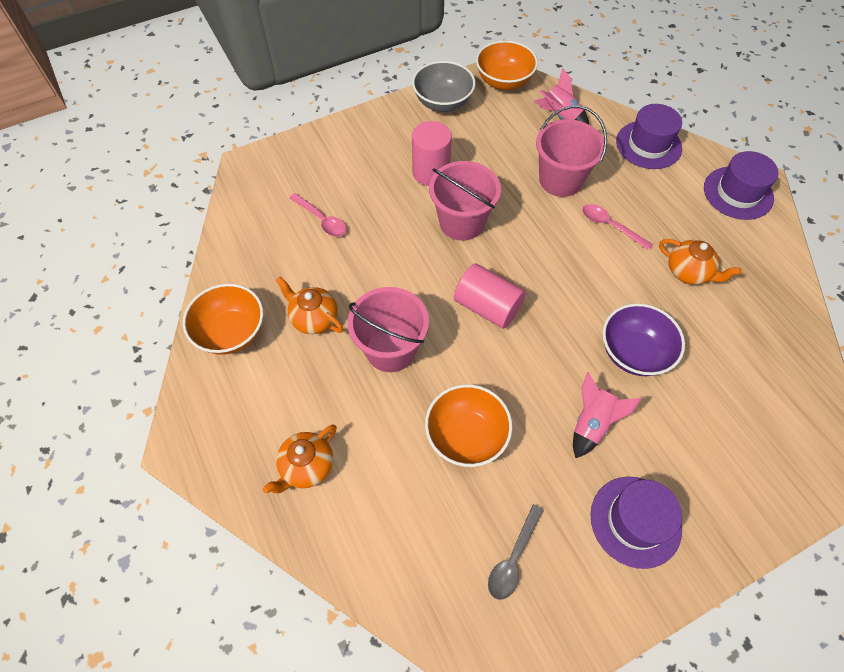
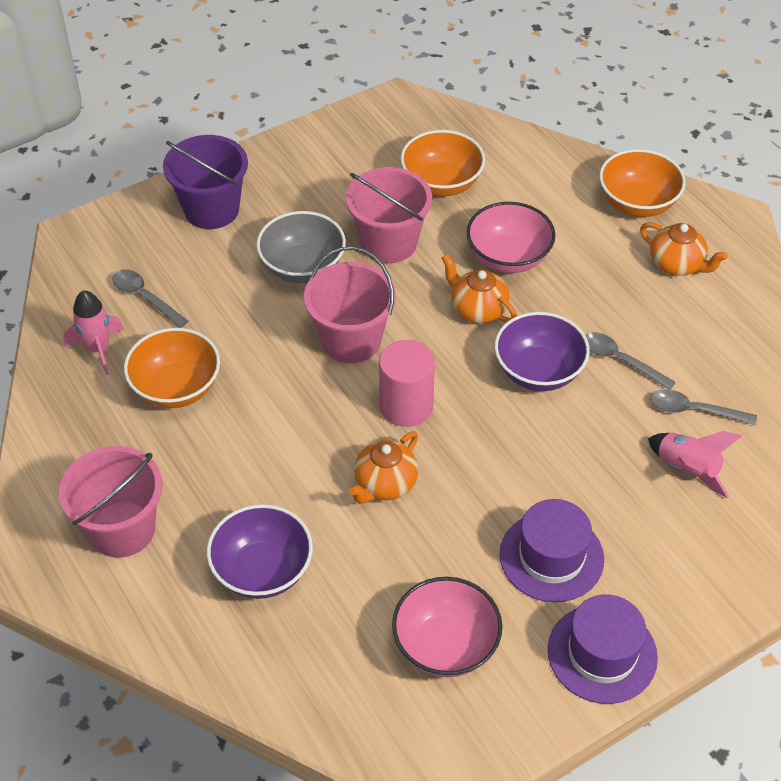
grey spoon: [488,504,544,600] = 1 -> [112,269,188,328] [585,332,676,390] [650,389,757,425] = 3
pink bowl: none = 0 -> [392,577,502,677] [467,202,556,273] = 2
pink cylinder: [412,121,452,186] [454,263,526,329] = 2 -> [379,340,435,427] = 1
pink spoon: [289,193,347,237] [582,204,653,250] = 2 -> none = 0
purple bowl: [603,303,685,376] = 1 -> [207,504,313,599] [494,312,590,391] = 2
purple bucket: none = 0 -> [163,135,248,229] = 1
purple hat: [590,477,682,569] [616,104,682,169] [704,151,778,220] = 3 -> [500,499,604,602] [548,594,658,704] = 2

